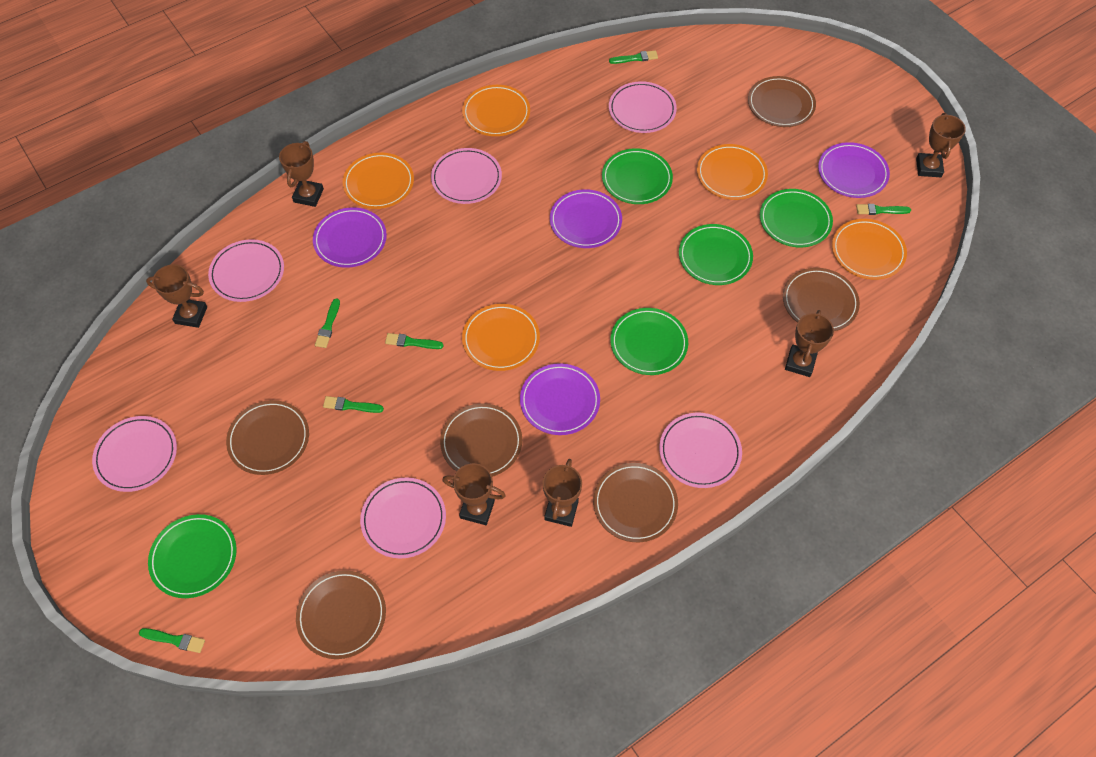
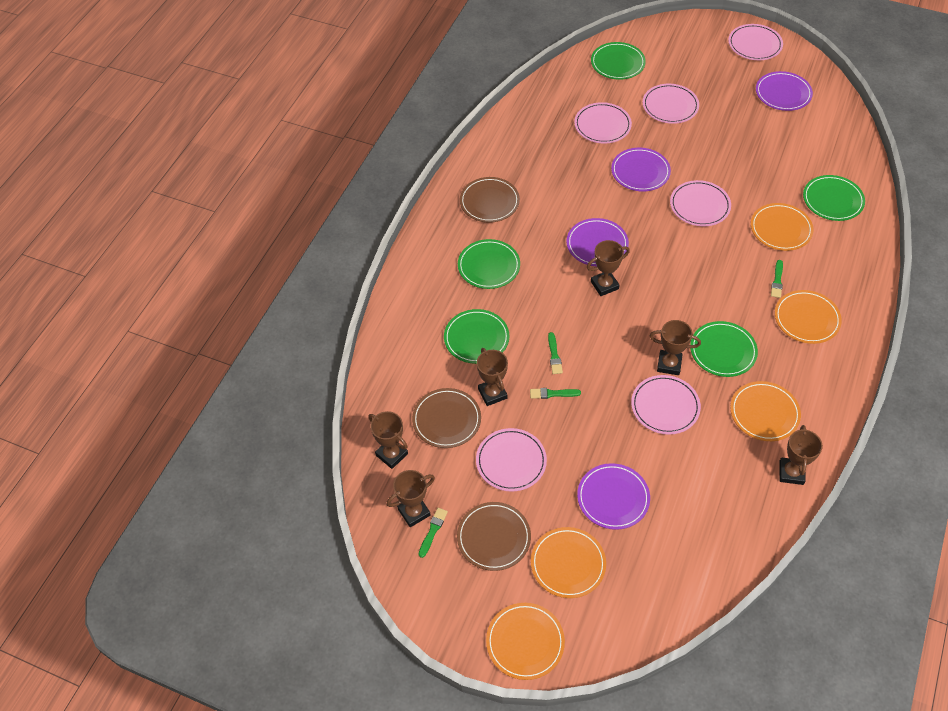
brown plate: [226,400,309,475] [296,570,386,659] [440,403,522,477] [593,463,678,542] [748,76,816,127] [783,268,860,331] = 6 -> [412,388,481,448] [457,502,531,571] [460,177,520,223] = 3
green brush: [139,628,205,653] [315,298,340,348] [323,396,384,413] [385,333,444,349] [609,50,658,64] [856,204,911,215] = 6 -> [419,508,448,558] [530,388,581,399] [548,332,563,374] [771,260,783,298] = 4

